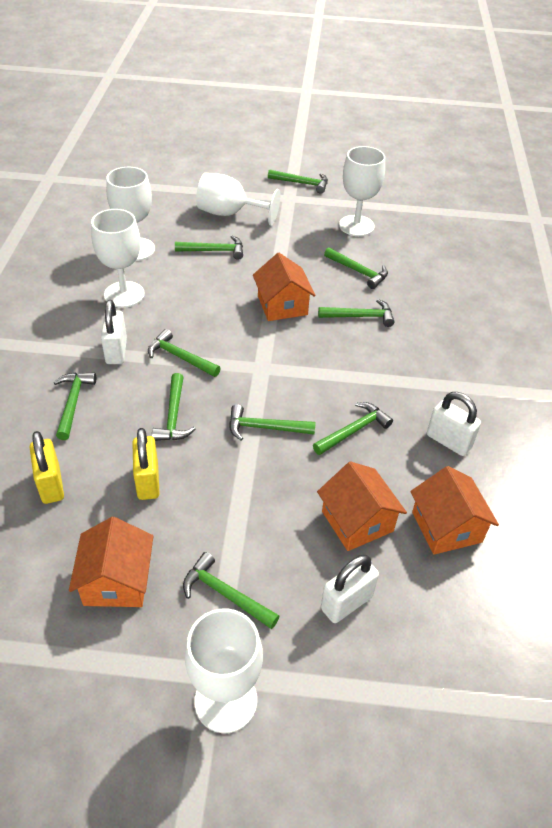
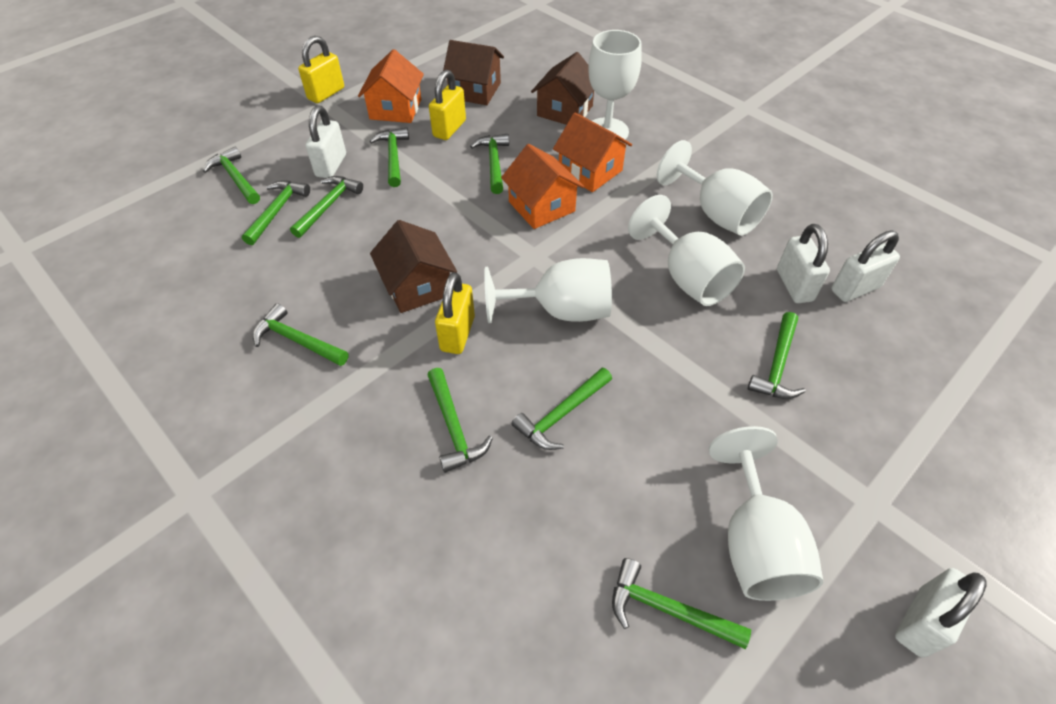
brown house: none = 0 -> [370,220,457,313] [443,40,504,105] [531,52,594,125] = 3
orange house: [69,517,153,607] [253,253,316,321] [317,462,407,551] [410,466,499,555] = 4 -> [358,49,424,123] [501,144,584,229] [553,112,632,192] = 3
white padlock: [101,300,127,364] [321,555,379,623] [427,392,481,456] = 3 -> [305,106,346,178] [777,224,830,303] [831,231,900,302] [895,568,987,658] = 4
yellow padlock: [30,431,64,504] [132,428,160,500] = 2 -> [298,36,344,103] [429,70,466,140] [435,272,475,354] = 3

